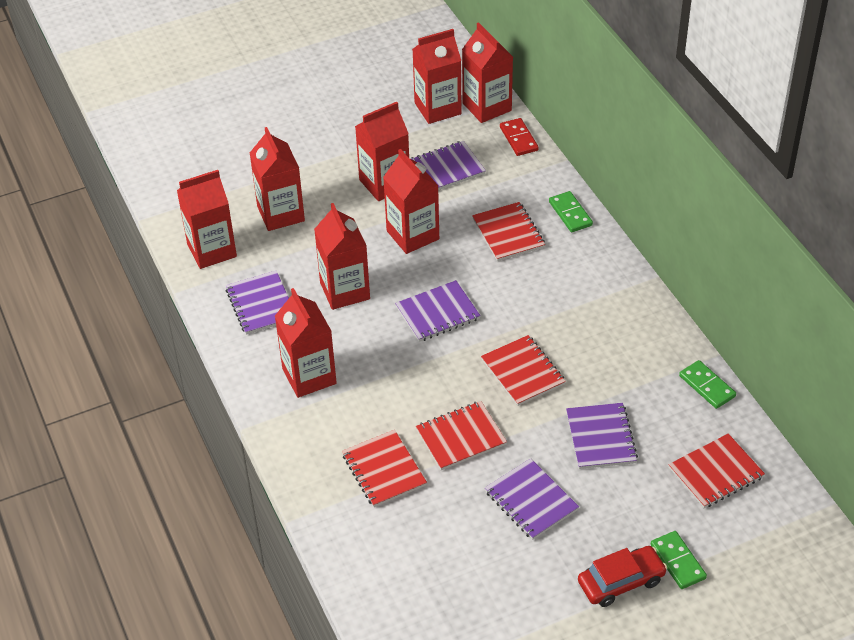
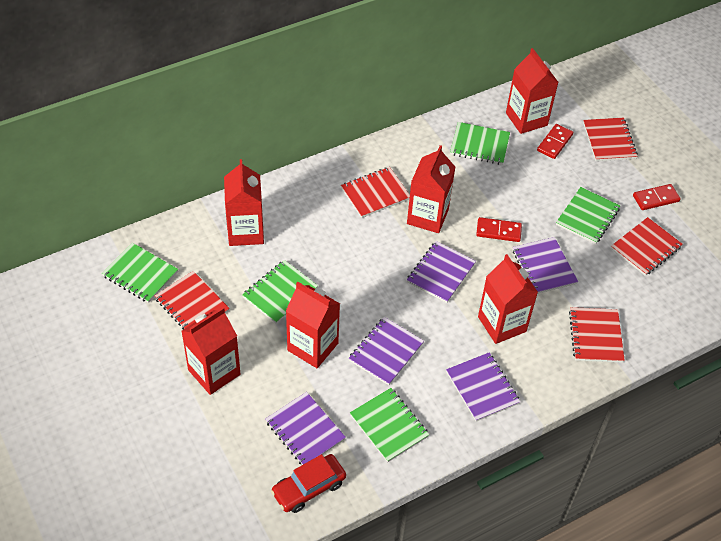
green domino: [549,191,593,232] [651,531,707,589] [679,360,736,409] = 3 -> none = 0
green notebook: none = 0 -> [102,243,178,303] [242,260,318,324] [350,388,429,462] [450,122,510,165] [556,187,620,244] = 5
red carton: [177,170,237,269] [250,127,305,231] [275,288,337,398] [314,203,370,310] [355,102,409,201] [383,149,439,254] [412,29,461,124] [462,22,513,123] = 8 -> [181,307,241,395] [224,159,264,246] [286,282,340,368] [407,145,455,233] [478,254,538,344] [506,48,559,134] = 6
red domino: [500,118,539,156] = 1 -> [476,217,522,242] [537,124,573,159] [633,184,681,210] = 3

